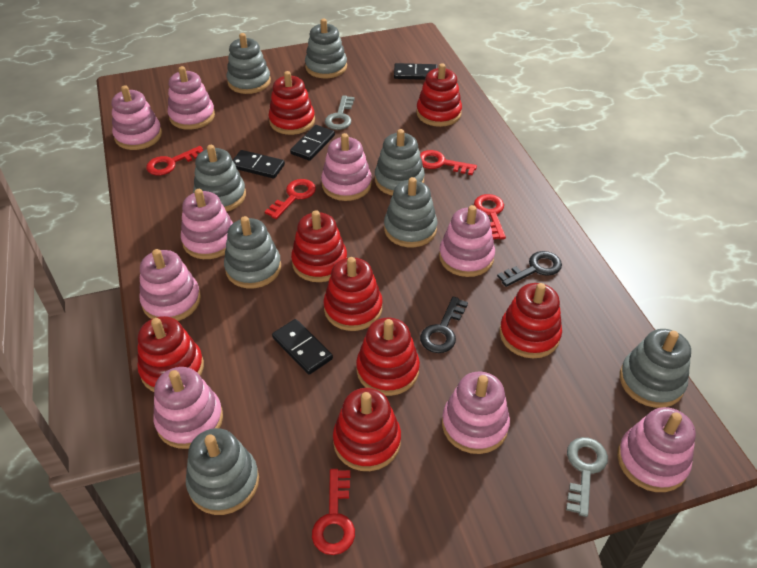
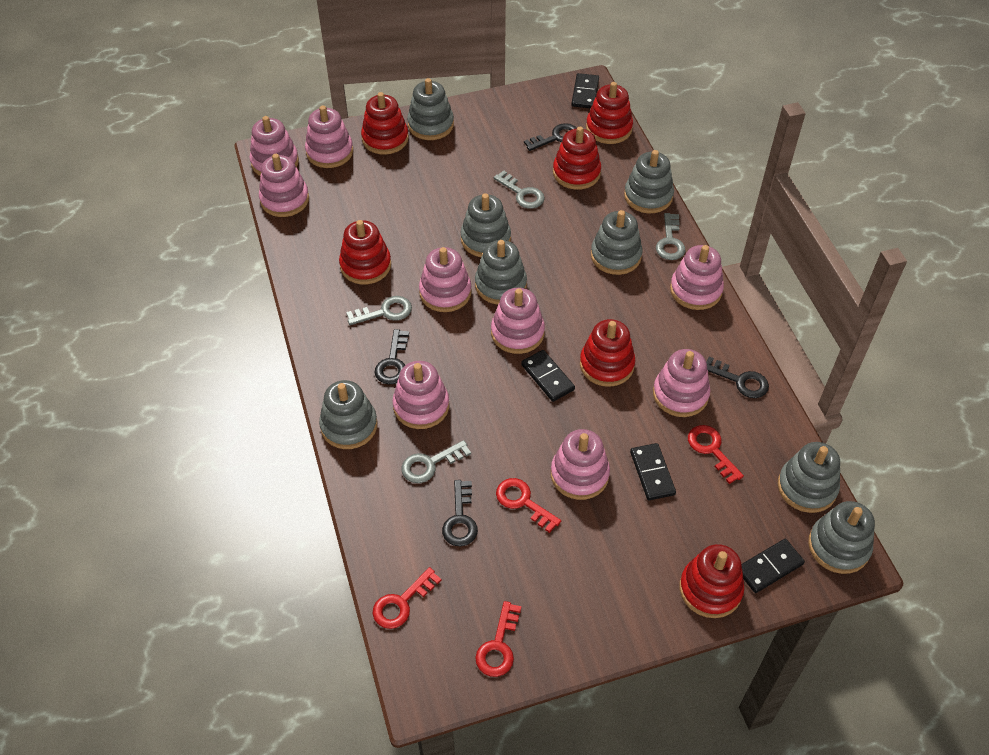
black key: [420,297,468,353] [497,251,562,287] = 2 -> [374,329,409,384] [442,480,478,546] [524,123,577,151] [706,357,769,398] = 4
grey key: [325,95,355,130] [566,437,608,517] = 2 -> [346,296,412,325] [402,440,471,483] [494,170,545,209] [656,213,686,260] = 4
red key: [146,146,203,175] [265,179,316,219] [312,469,355,555] [420,150,477,175] [474,194,506,240] = 5 -> [373,567,441,629] [475,601,521,677] [496,478,561,533] [688,425,744,484] = 4
red stacking toy: [137,316,204,392] [269,71,315,135] [291,210,347,282] [323,257,383,331] [333,388,401,471] [356,318,420,396] [416,63,462,127] [500,283,562,358] = 8 -> [339,220,391,284] [361,92,409,155] [553,127,601,190] [580,319,636,387] [586,82,633,144] [679,544,744,618] = 6

